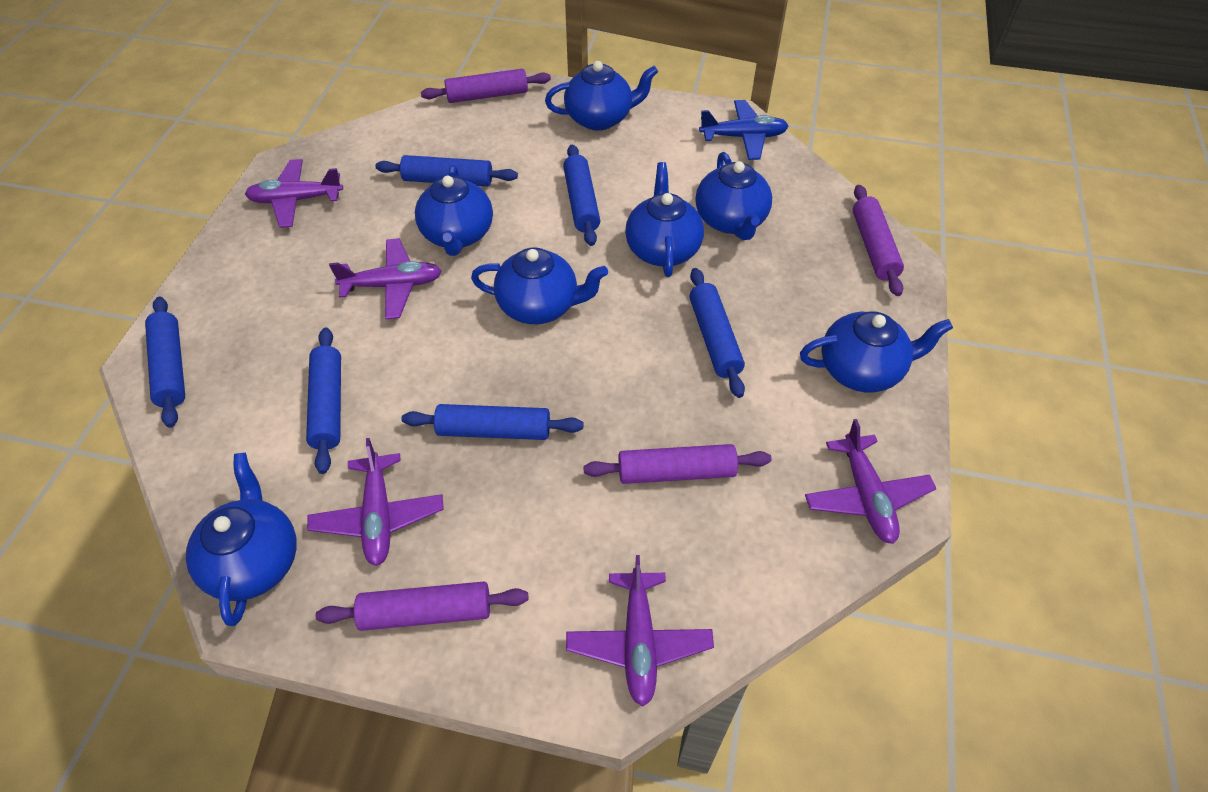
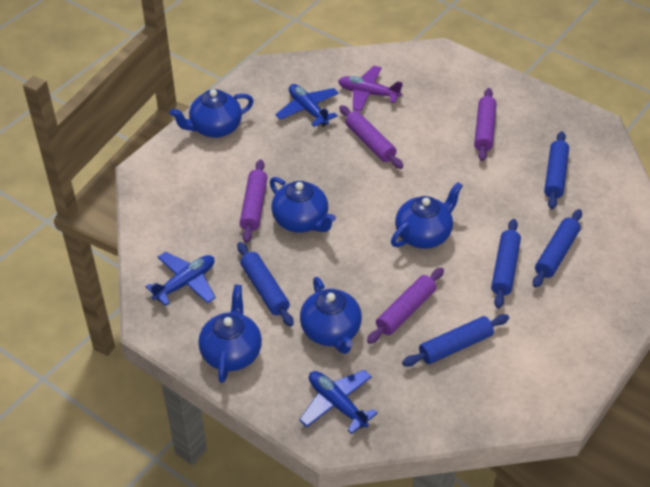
blue plane: [699,100,789,160] = 1 -> [145,252,216,306] [275,84,339,127] [299,370,378,434] = 3
blue rolling pin: [145,297,185,428] [306,328,341,474] [375,155,518,187] [402,404,584,440] [563,145,600,246] [689,268,745,398] = 6 -> [237,242,294,327] [402,314,509,367] [491,219,521,309] [533,209,582,288] [544,131,569,209] = 5
blue teapot: [186,453,297,626] [415,165,493,256] [471,248,608,324] [545,61,658,131] [625,162,704,277] [695,152,772,240] [800,311,953,392] = 7 -> [169,89,254,138] [198,284,262,383] [270,177,336,233] [300,277,362,354] [391,182,463,249] = 5
purple plane: [245,159,343,228] [307,438,444,566] [329,238,441,319] [566,555,714,707] [805,419,936,544] = 5 -> [338,66,403,112] = 1

